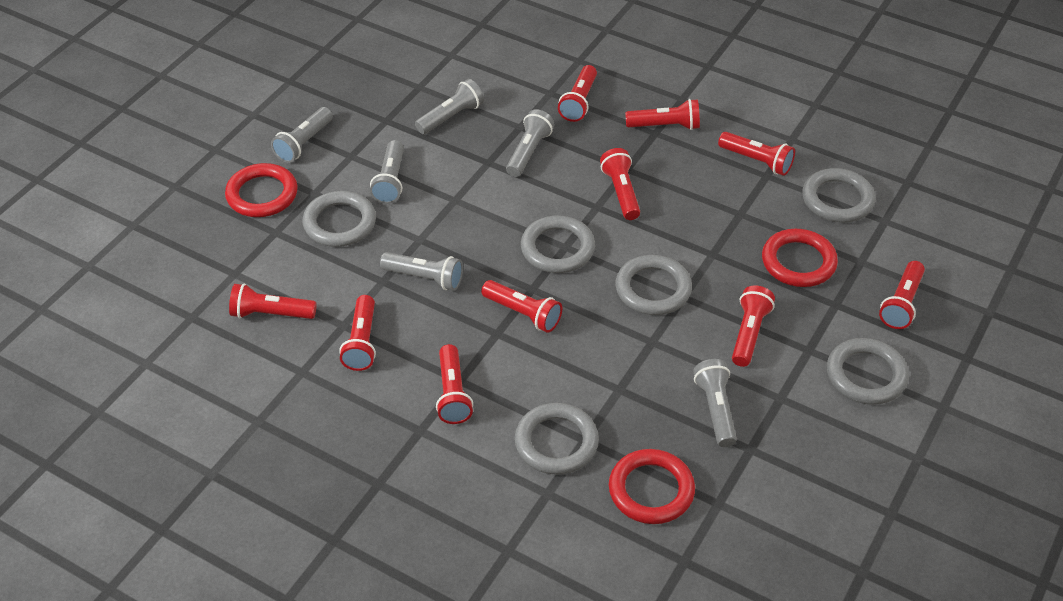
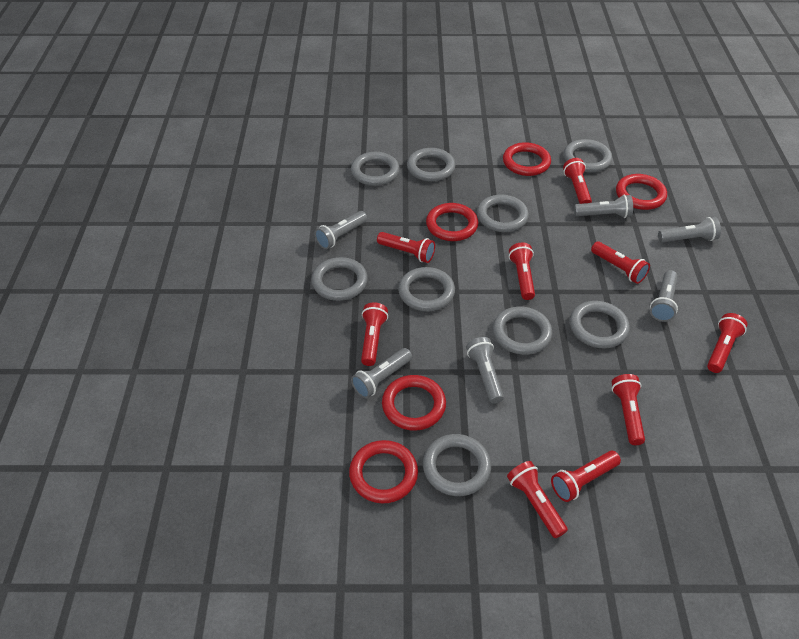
grey ring: [303,191,376,247] [515,403,599,475] [521,216,595,273] [616,255,692,315] [802,168,875,222] [827,338,909,405] = 6 -> [312,257,368,301] [351,152,400,186] [398,267,455,311] [407,148,455,182] [423,434,491,496] [477,194,529,232] [493,306,552,355] [564,139,612,173] [570,301,630,349] = 9
red flashlight: [229,283,316,319] [339,295,376,371] [436,344,473,424] [481,280,562,333] [558,65,597,122] [600,148,640,220] [625,99,700,130] [718,132,795,176] [732,285,775,367] [879,261,925,329] = 10 -> [361,302,388,366] [377,232,435,263] [507,461,568,538] [509,242,535,300] [551,451,621,502] [563,158,592,204] [591,241,650,284] [612,374,645,445] [707,313,747,373] = 9
red ring: [225,163,298,217] [609,449,695,524] [762,229,838,287] = 3 -> [349,440,418,503] [382,375,446,431] [426,203,478,241] [503,142,551,176] [616,174,667,210] = 5

